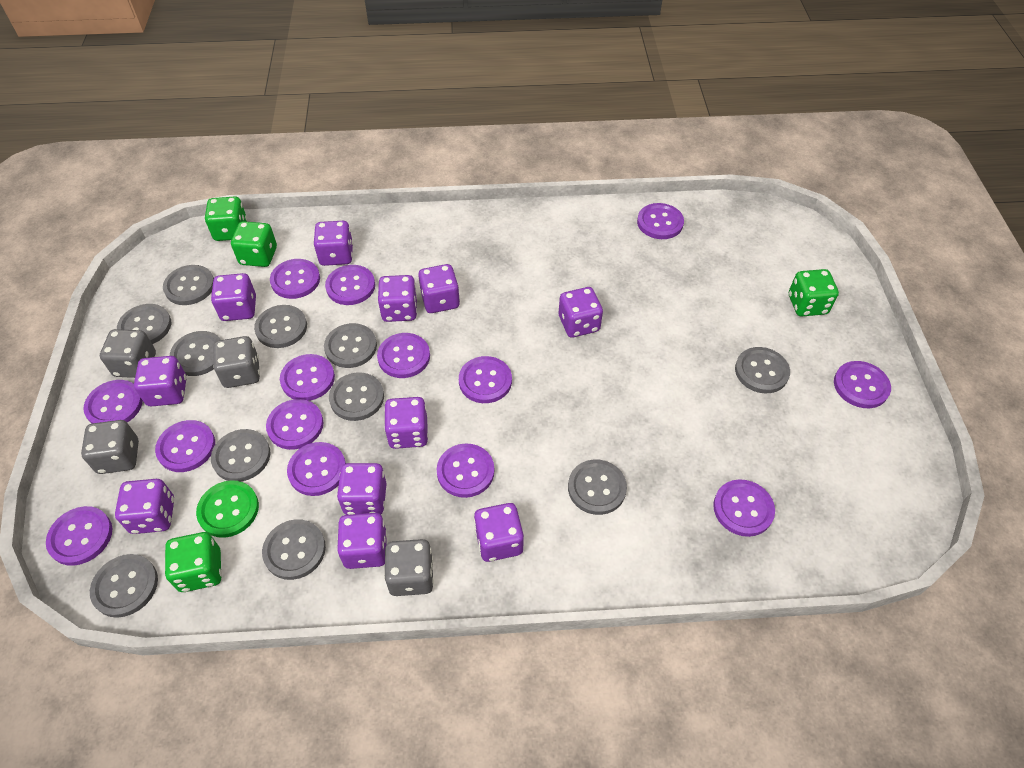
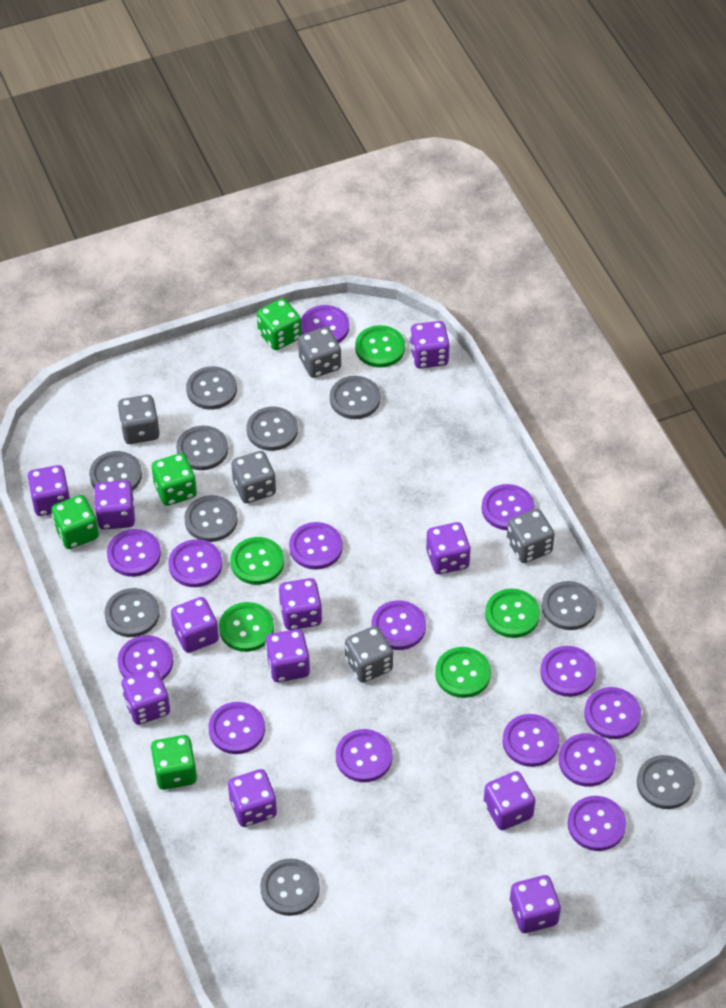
green button: [196,480,259,538] = 1 -> [219,602,274,652] [230,537,284,585] [355,325,405,368] [435,647,491,698] [485,589,540,638] = 5
grey button: [90,554,158,618] [117,304,171,344] [163,265,214,305] [170,331,221,376] [211,429,271,482] [254,305,307,348] [262,519,326,580] [324,323,377,368] [329,372,384,421] [568,460,627,515] [735,347,790,393] = 11 -> [89,451,142,491] [105,588,160,637] [176,425,228,470] [184,495,238,542] [186,366,237,410] [246,407,298,451] [260,858,320,916] [330,376,380,419] [542,581,597,630] [637,755,695,809] = 10
grey dice: [81,420,139,474] [100,329,156,378] [213,336,260,388] [384,539,434,596] = 4 -> [118,395,160,444] [231,451,276,503] [298,327,341,378] [345,626,393,683] [507,509,555,563] = 5

